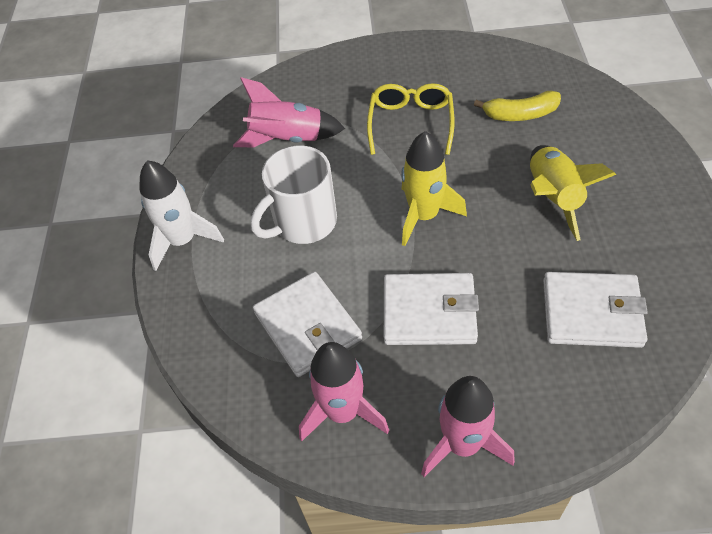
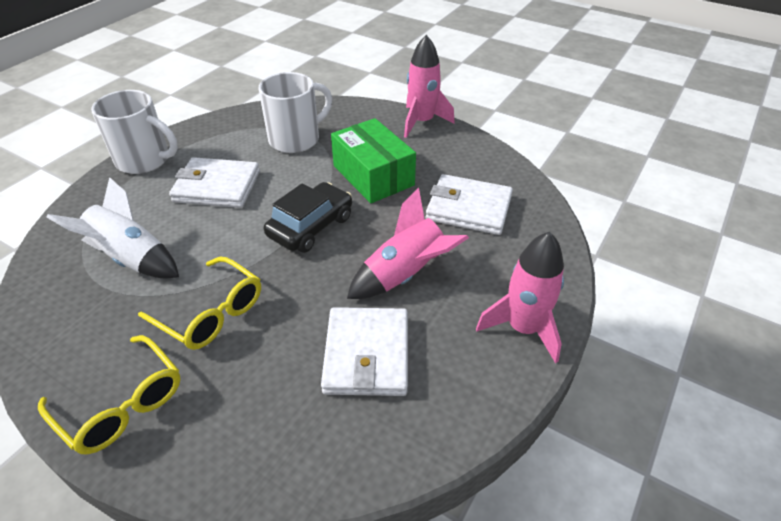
black car: none = 0 -> [264,182,352,253] = 1
green box: none = 0 -> [331,118,416,203] = 1
white mug: [251,146,337,244] = 1 -> [91,90,178,174] [258,72,332,153] = 2
yellow banana: [474,90,561,121] = 1 -> none = 0
yellow glasses: [367,83,454,155] = 1 -> [38,335,181,454] [138,257,261,350] = 2
yellow rocket: [401,131,467,246] [530,145,616,241] = 2 -> none = 0

